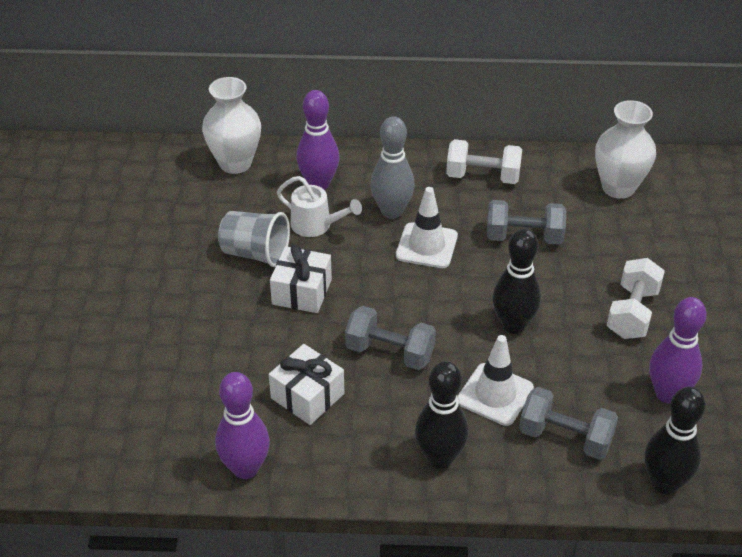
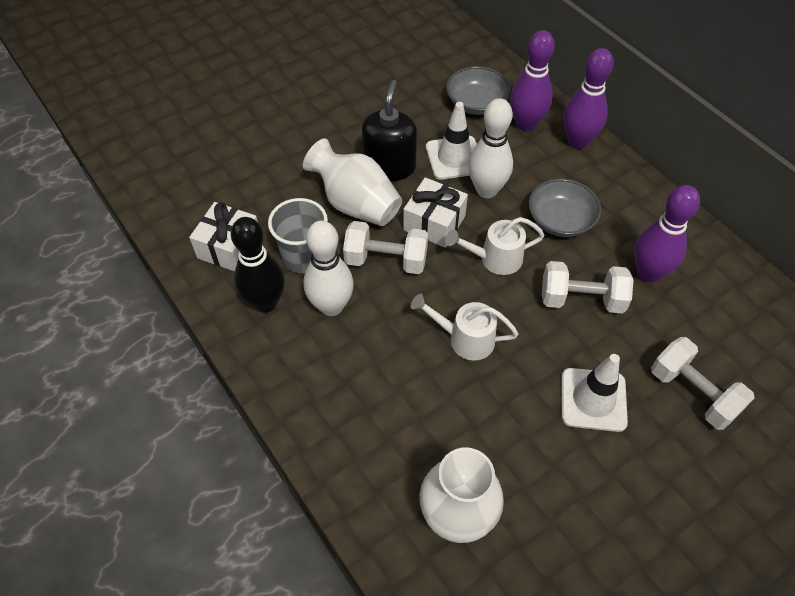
black bowling pin: [415,361,469,469] [492,229,541,334] [645,387,706,494] = 3 -> [231,217,285,313] = 1
black soap dispenser: none = 0 -> [362,80,417,181] = 1
grey bowl: none = 0 -> [446,66,510,115] [528,179,601,237] = 2
grey bowling pin: [371,117,415,219] = 1 -> none = 0
grey dumbbell: [345,306,436,370] [487,200,566,245] [519,387,618,460] = 3 -> none = 0
white bowling pin: none = 0 -> [303,220,354,316] [468,98,513,198] = 2
white dumbbell: [446,139,522,184] [607,258,665,339] = 2 -> [343,221,428,274] [542,261,633,314] [651,337,754,430] = 3
white watering can: [277,176,362,237] = 1 -> [411,294,519,361] [446,217,544,275] = 2

